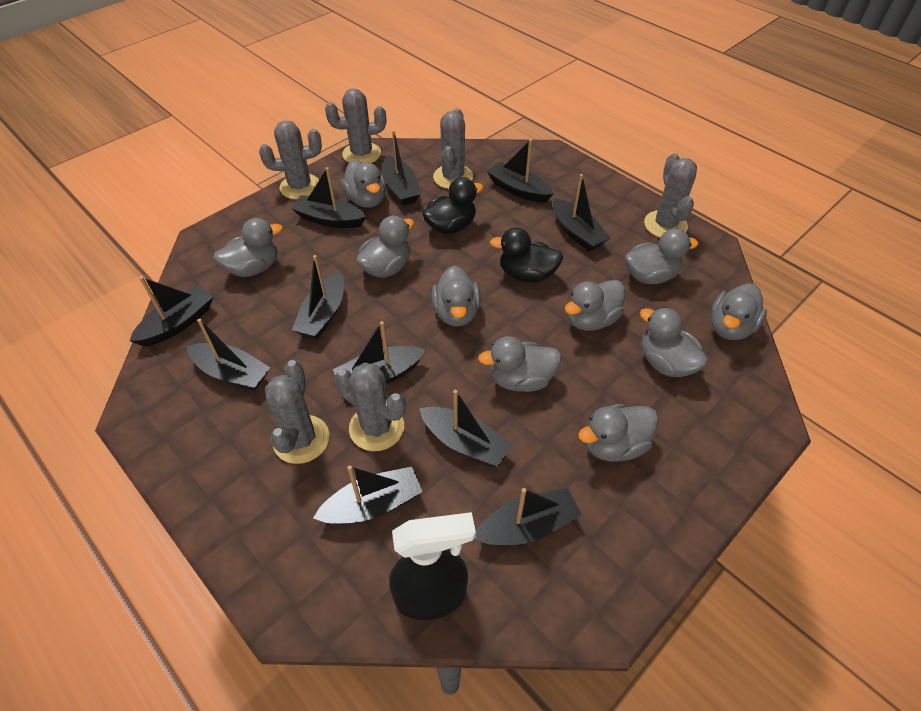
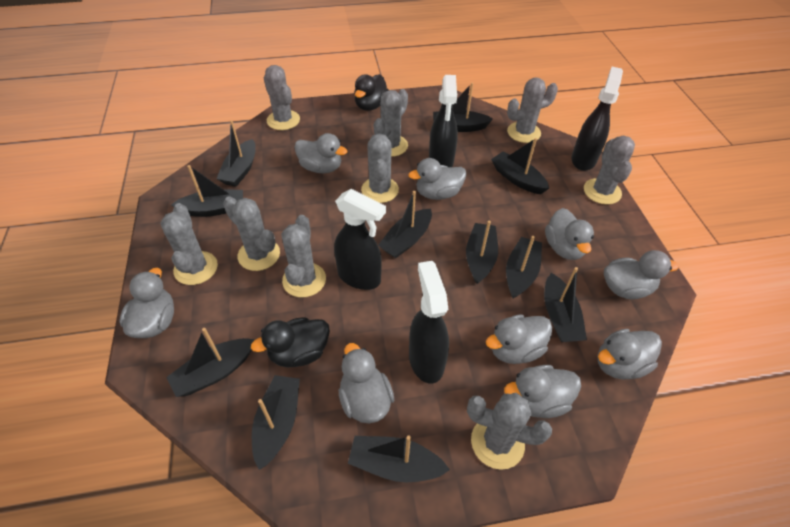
black spray bottle: [389,512,476,620] = 1 -> [334,189,386,290] [409,261,449,384] [429,75,458,167] [572,67,623,171] = 4
grey cactus: [259,121,322,199] [265,360,329,464] [325,88,386,163] [335,363,406,451] [433,108,473,189] [644,153,697,238] = 6 -> [160,203,218,285] [223,196,280,271] [264,65,300,130] [282,215,326,297] [361,134,399,203] [374,89,408,157] [467,393,552,470] [507,78,558,143] [584,136,635,205] = 9
grey duck: [213,218,283,277] [341,160,386,208] [356,216,414,278] [431,266,481,327] [478,336,561,392] [565,280,625,331] [578,404,659,462] [625,229,699,284] [640,307,708,377] [711,283,767,340] = 10 -> [119,268,174,338] [294,133,348,173] [339,343,394,423] [408,158,466,200] [486,314,552,364] [504,365,581,418] [545,208,594,260] [598,329,662,379] [604,250,679,299] = 9

